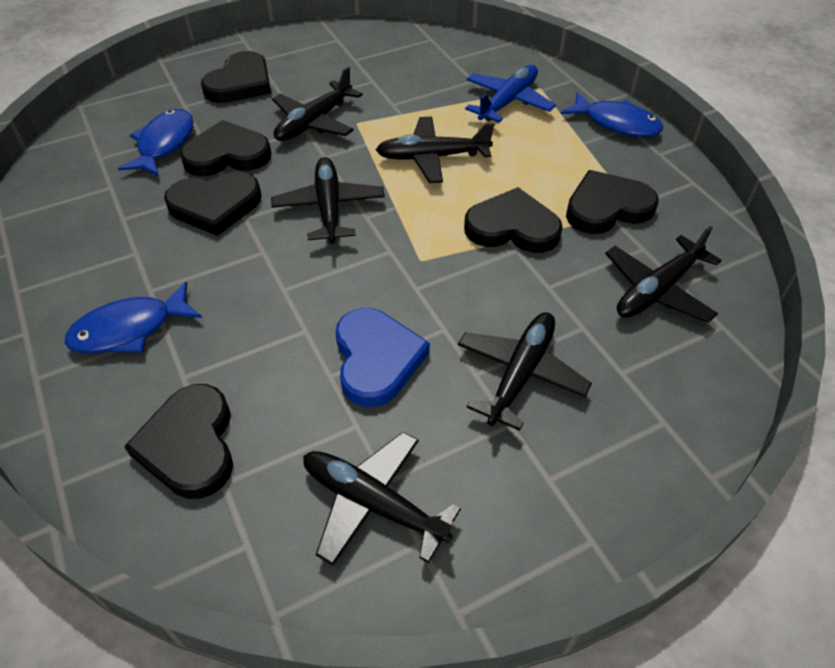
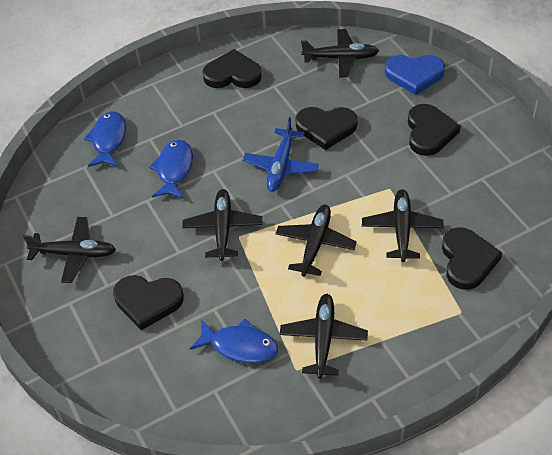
black heart: [124,384,233,499] [164,172,262,236] [180,120,272,176] [201,51,271,103] [464,187,563,253] [566,170,659,234] = 6 -> [113,275,184,330] [202,49,262,88] [295,107,358,150] [408,104,461,156] [442,227,502,290] = 5

